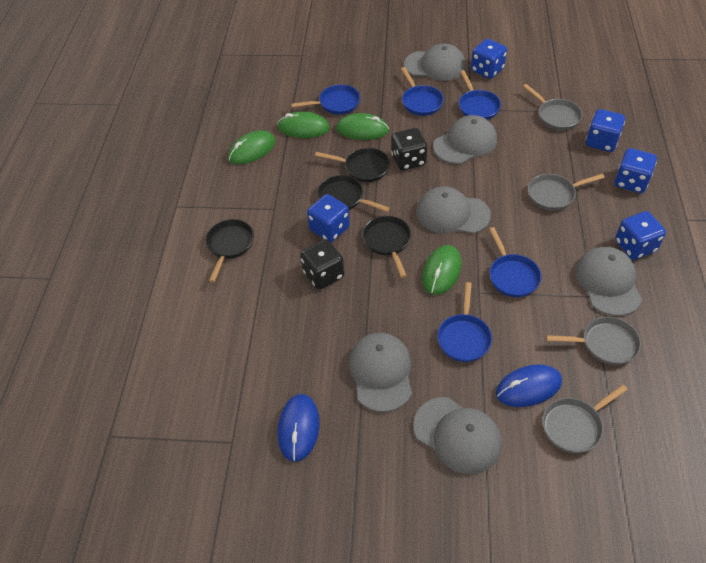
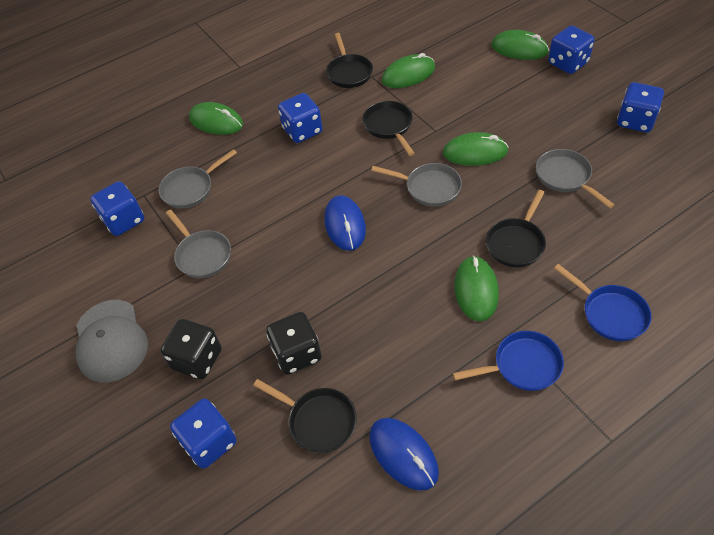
blue pan: [291,84,361,115] [401,67,444,116] [437,282,492,362] [459,70,501,120] [489,227,542,297] = 5 -> [453,331,564,391] [554,264,651,341] = 2
green mouse: [228,130,275,164] [277,111,330,138] [336,113,389,140] [422,245,462,295] = 4 -> [189,102,243,135] [382,53,435,88] [443,132,509,166] [454,255,499,322] [491,30,549,60] = 5
grey cap: [349,333,412,412] [404,44,466,81] [413,397,502,474] [416,186,491,234] [433,115,497,164] [575,247,642,316] = 6 -> [76,300,148,383] = 1

